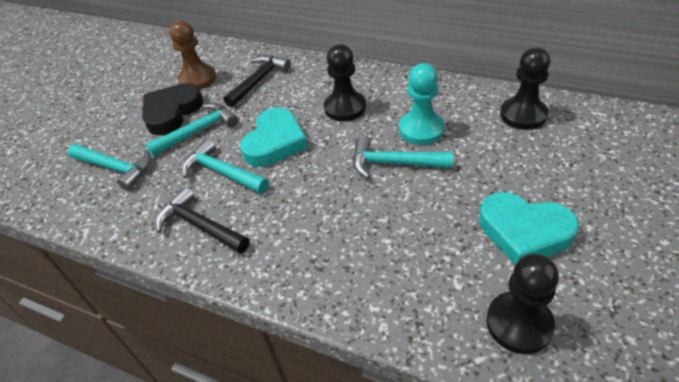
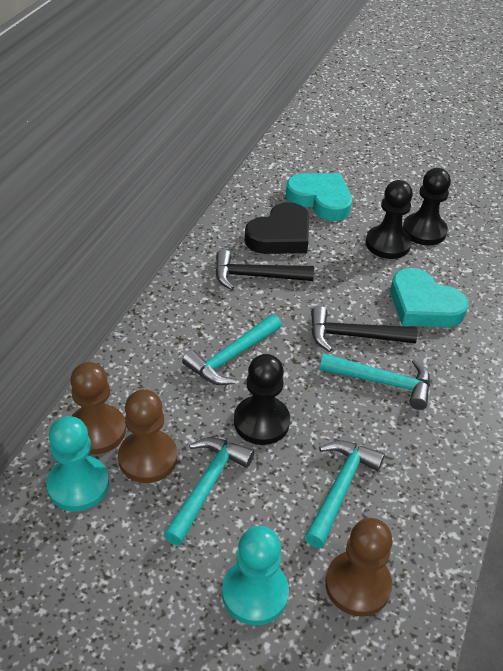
brown pawn: [169,20,216,89] = 1 -> [70,362,126,455] [118,389,178,483] [325,518,393,617] = 3
turquoise pawn: [399,63,445,145] = 1 -> [46,416,109,511] [222,526,289,626] = 2

